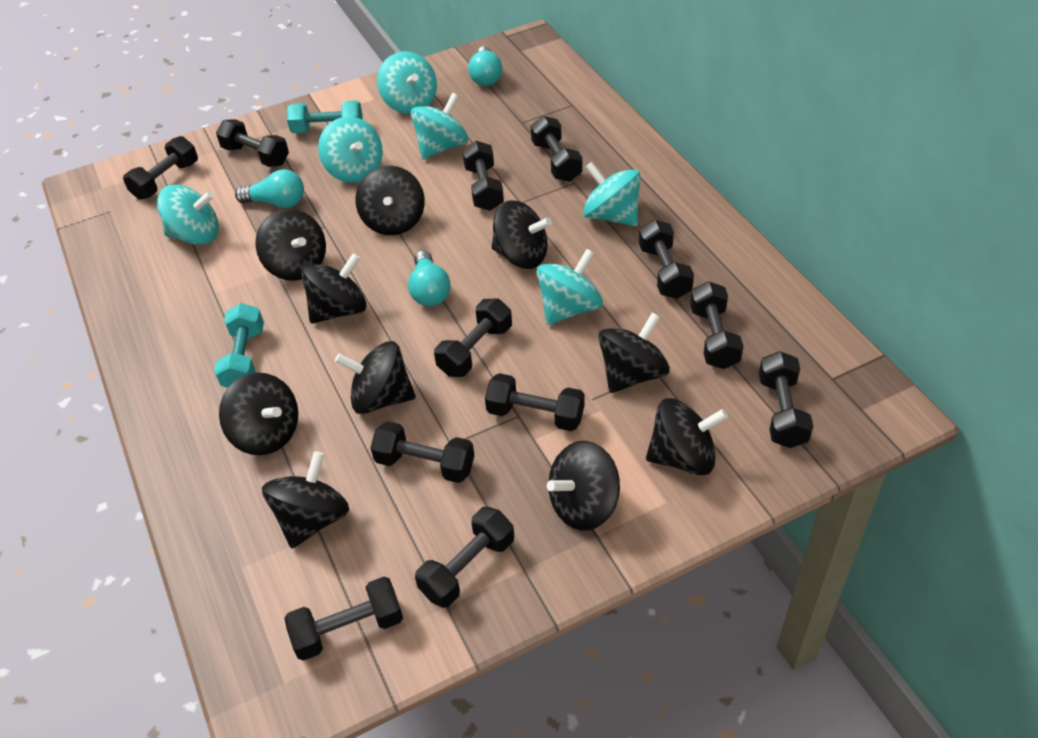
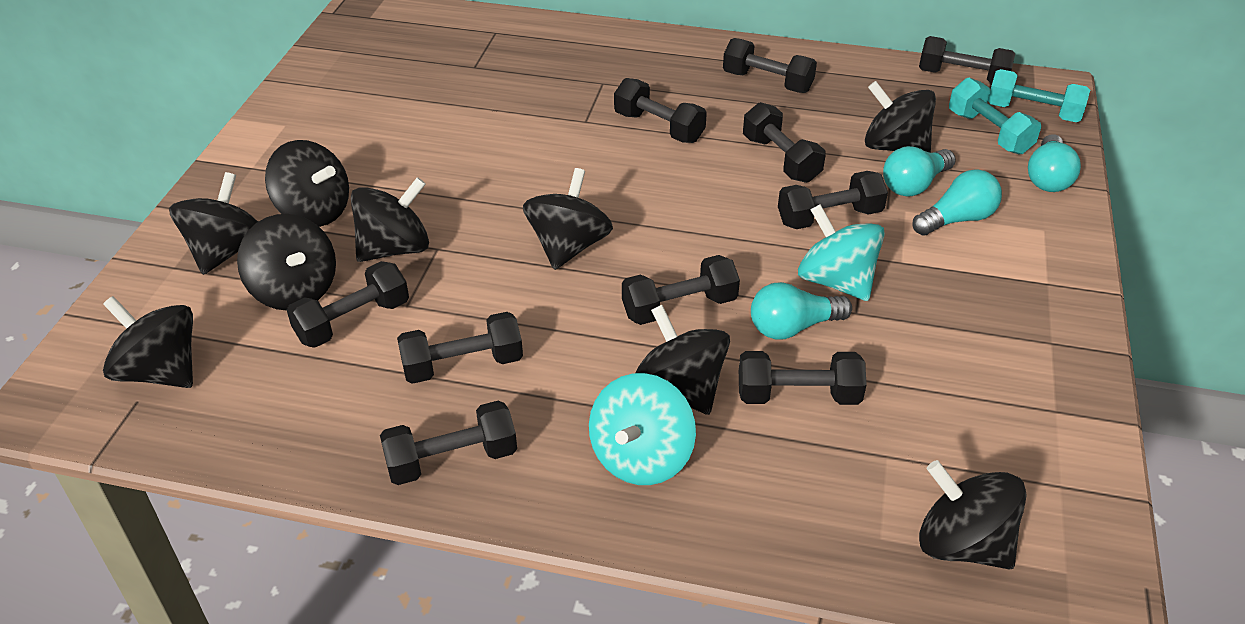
black dumbbell: [123,136,198,200] [216,119,289,167] [285,577,403,660] [370,421,475,483] [415,507,514,608] [434,298,512,377] [462,141,504,211] [485,373,585,431] [531,116,583,182] [639,220,694,299] [690,281,743,369] [759,351,813,448] = 12 -> [287,261,409,348] [380,401,517,485] [397,312,523,384] [614,78,707,143] [622,255,740,325] [723,38,817,93] [739,351,867,405] [743,102,826,183] [778,171,888,229] [919,36,1015,83] = 10
black spinning top: [219,372,298,455] [256,209,326,281] [262,451,349,549] [301,253,367,324] [335,341,416,414] [356,166,425,235] [492,200,552,269] [547,441,620,531] [598,312,670,393] [646,398,728,476] = 10 -> [103,296,193,388] [169,172,258,275] [237,214,336,311] [265,140,349,227] [351,177,429,262] [523,168,613,270] [635,305,730,415] [865,81,936,153] [919,460,1027,570] = 9
turquoise light bulb: [235,169,304,208] [408,251,451,306] [468,46,502,86] = 3 -> [751,282,852,339] [883,146,956,197] [913,169,1002,236] [1028,134,1081,192] = 4
turquoise spinning top: [157,185,219,245] [318,117,383,183] [377,52,437,114] [411,93,468,159] [536,249,603,325] [583,162,641,226] = 6 -> [589,373,696,485] [798,204,885,301] = 2

